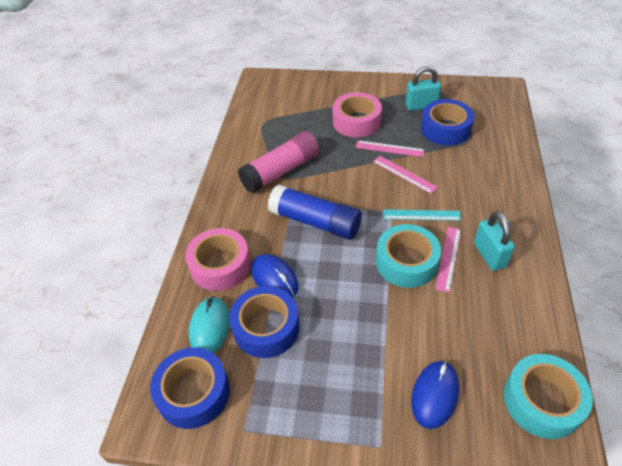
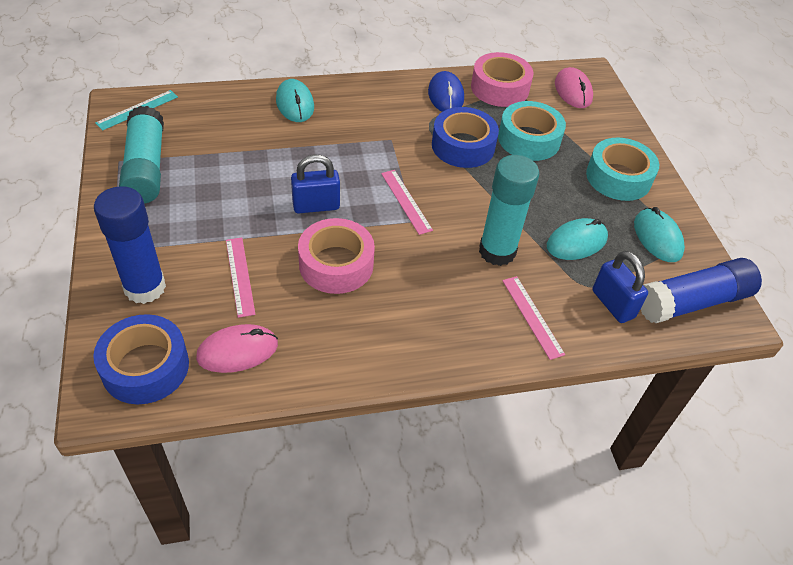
blue glue stick: [268,184,362,240] = 1 -> [94,186,166,304] [641,258,762,323] = 2
blue mouse: [251,254,299,297] [411,361,459,429] = 2 -> [428,71,464,112] = 1
blue padlock: none = 0 -> [291,154,340,213] [592,251,648,323] = 2
blue tape: [150,347,230,429] [229,286,300,358] [421,99,474,146] = 3 -> [93,314,189,404] [432,107,499,168] = 2
pink glue stick: [238,131,319,193] = 1 -> none = 0
pink mouse: none = 0 -> [196,324,278,373] [555,67,593,108] = 2
turquoise glue stick: none = 0 -> [119,106,164,203] [479,155,539,266] = 2
turquoise mouse: [189,296,230,353] = 1 -> [276,79,314,122] [547,218,608,260] [634,207,685,262] = 3
turquoise padlock: [406,66,441,111] [474,211,515,271] = 2 -> none = 0

